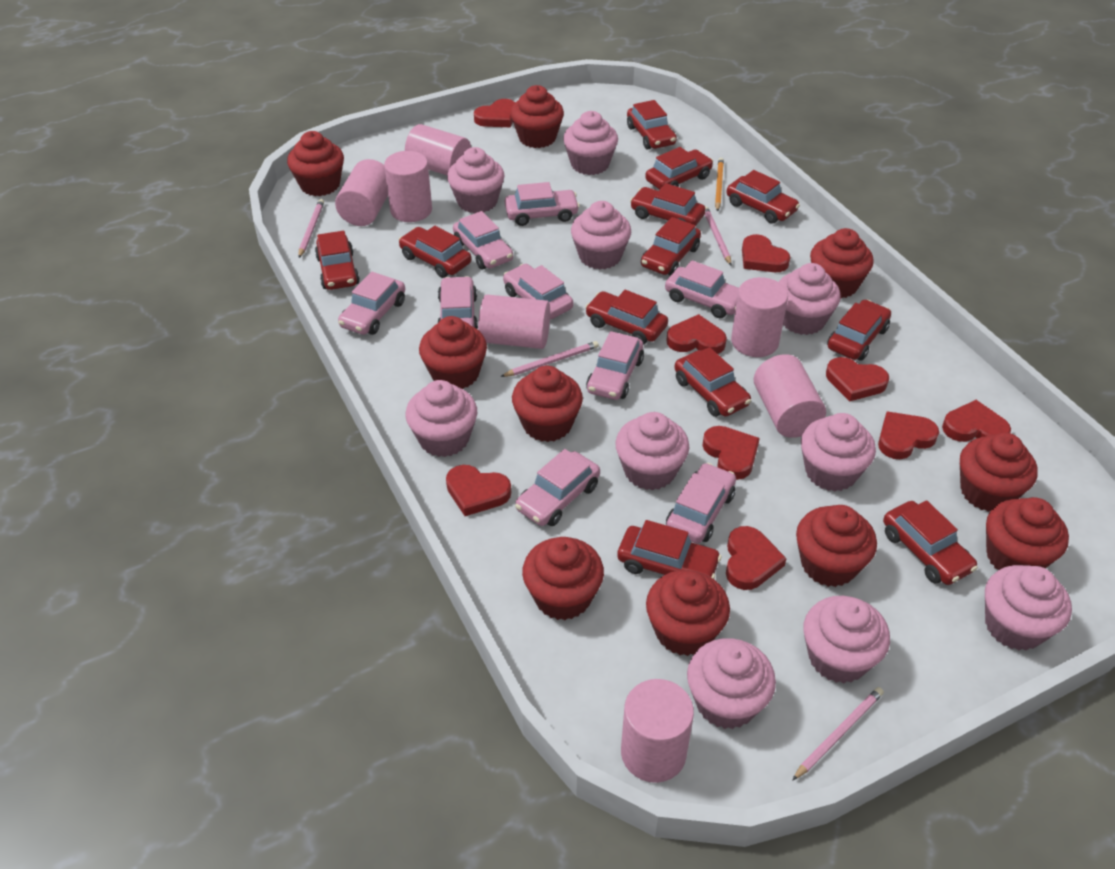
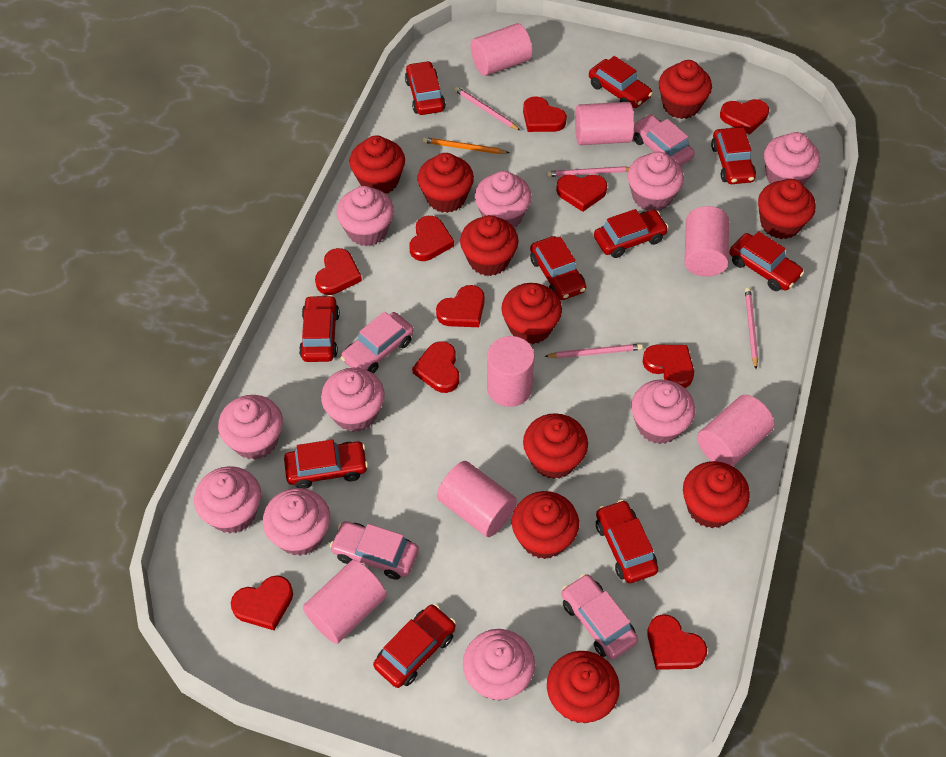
pink car: [338,272,405,335] [437,276,478,329] [453,211,513,269] [503,264,573,319] [505,182,580,226] [515,449,600,526] [586,331,644,400] [665,260,739,318] [666,463,736,544] = 9 -> [330,521,419,580] [341,312,414,374] [561,574,638,660] [633,114,695,166] = 4
red car: [315,231,360,290] [399,226,471,278] [585,290,668,345] [617,520,722,579] [627,100,677,150] [630,183,706,226] [641,217,701,276] [645,147,713,190] [674,347,751,417] [727,170,800,224] [827,300,891,361] [883,500,978,585] = 12 -> [284,439,368,489] [299,295,340,362] [373,604,456,688] [405,61,446,115] [530,236,586,300] [589,56,653,108] [594,209,669,258] [596,500,658,583] [711,127,756,184] [729,231,804,291] = 10
red heart: [446,465,511,516] [474,99,515,127] [666,314,727,354] [702,426,760,480] [726,526,787,590] [742,234,790,272] [826,357,889,402] [878,411,939,459] [942,400,1011,442] = 9 -> [231,575,293,630] [315,248,362,295] [409,216,454,261] [412,341,460,393] [436,285,485,327] [523,96,567,132] [556,175,607,212] [643,345,694,388] [647,614,707,670] [720,99,769,135] = 10

